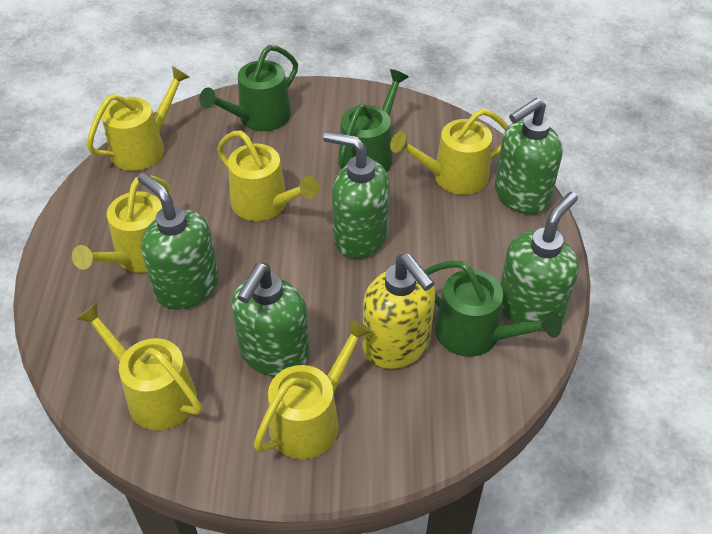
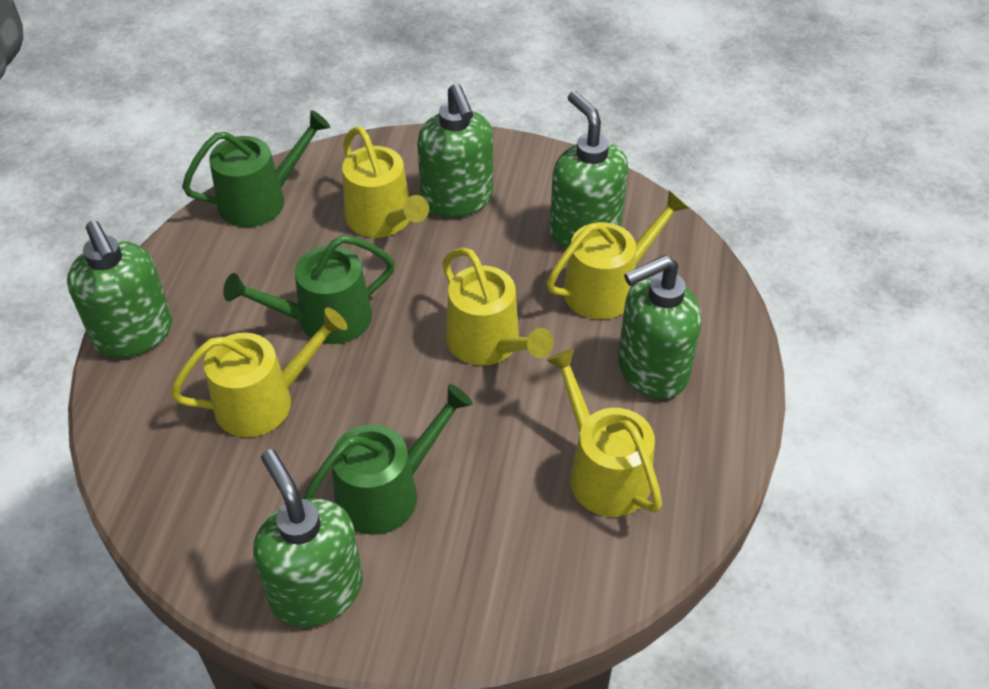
yellow soap dispenser: [363,253,435,369] = 1 -> none = 0
yellow watering can: [72,175,171,273] [76,303,202,431] [87,66,189,171] [217,131,319,221] [254,318,372,459] [390,109,508,195] = 6 -> [170,307,347,437] [342,126,429,238] [442,248,554,365] [546,348,662,517] [547,190,689,319] = 5

